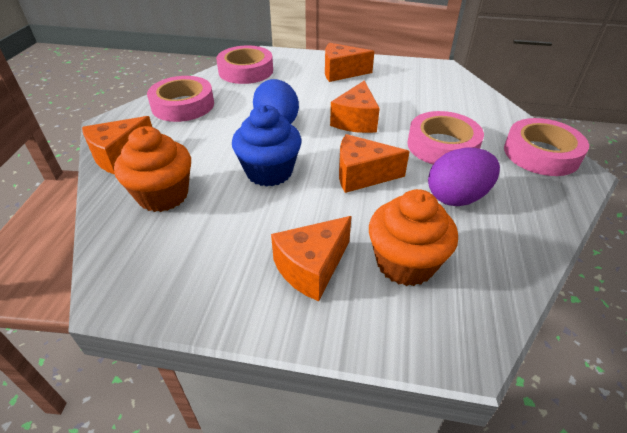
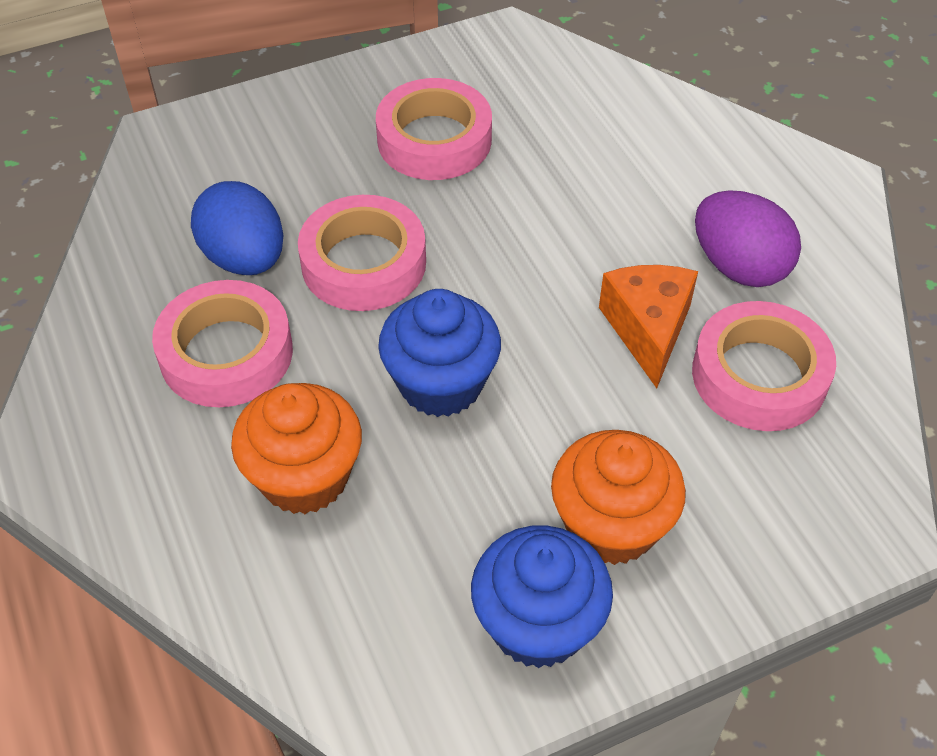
blue cupcake: [232,105,302,187] = 1 -> [378,289,501,417] [471,525,613,668] = 2
orange cheese: [82,116,152,175] [271,216,352,301] [325,43,374,82] [330,80,380,133] [339,134,410,193] = 5 -> [599,265,698,388] = 1

